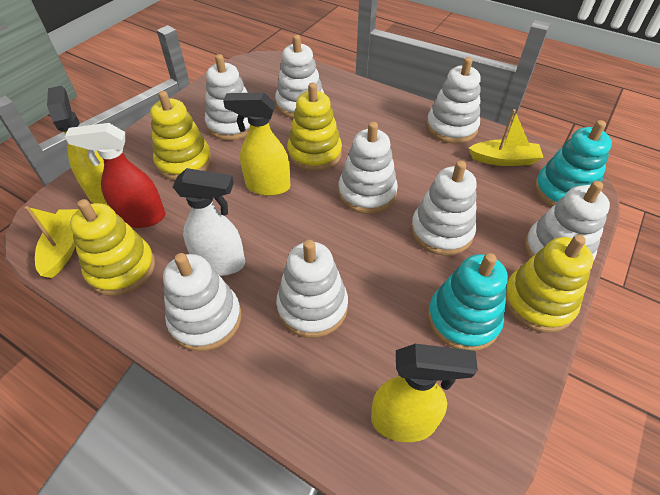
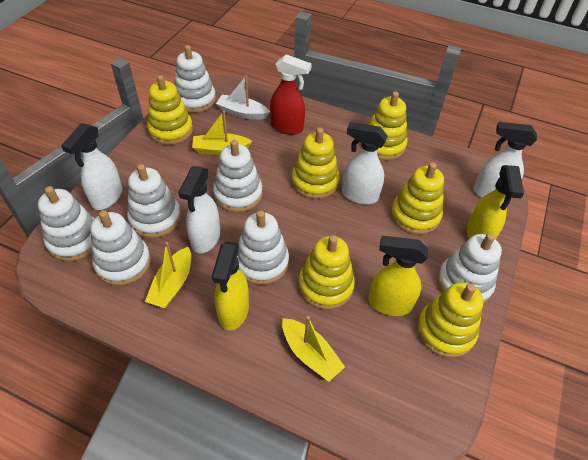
turquoise stacking toy: [428,253,508,351] [535,120,612,207] = 2 -> none = 0
white boat: none = 0 -> [216,75,270,120] = 1
white spray bottle: [173,168,245,276] = 1 -> [61,123,123,210] [178,166,220,254] [342,122,387,205] [473,122,537,198] = 4
white stacking toy: [163,253,241,351] [205,54,250,140] [275,35,324,118] [276,240,348,338] [338,122,398,214] [411,161,477,256] [426,57,481,144] [524,181,610,260] = 8 -> [38,186,94,261] [91,210,151,286] [127,164,181,238] [174,45,216,113] [213,140,262,212] [237,210,289,285] [437,233,502,304] = 7
yellow boat: [25,206,78,278] [469,109,544,166] = 2 -> [145,242,191,308] [192,111,252,155] [282,316,345,382] = 3
yellow stacking toy: [70,199,155,296] [150,91,212,180] [287,83,342,172] [505,235,594,333] = 4 -> [147,75,193,145] [292,128,340,199] [298,235,355,310] [368,91,408,161] [391,162,444,235] [417,282,484,358] = 6

